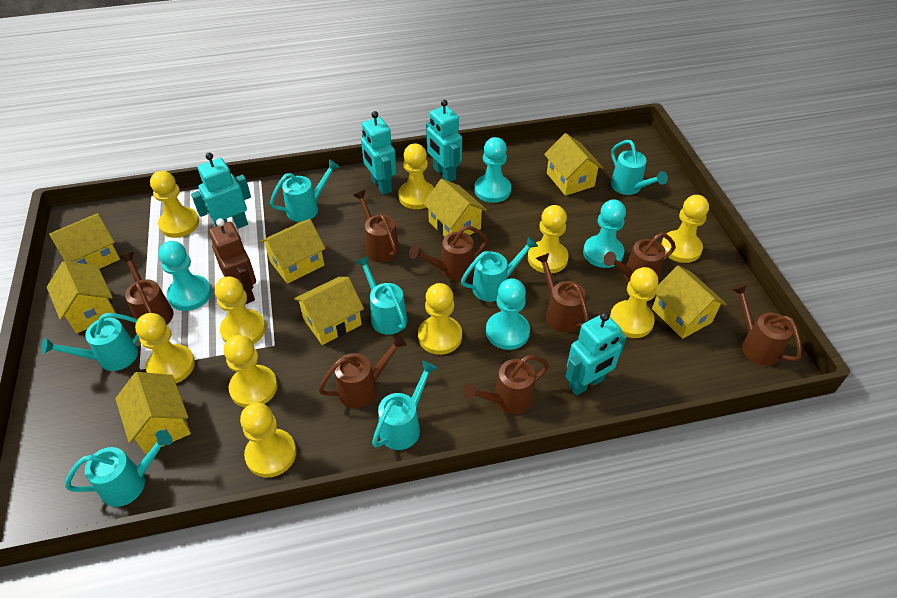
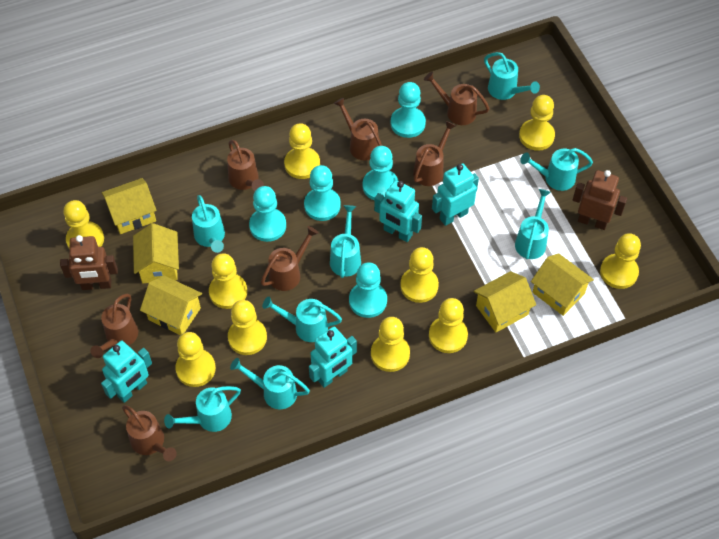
brown robot: [209,218,256,304] = 1 -> [60,235,118,290] [573,170,627,230] = 2
brown watering can: [119,252,173,325] [318,334,407,408] [353,190,399,263] [409,225,488,281] [463,355,549,414] [536,253,589,333] [603,233,676,282] [732,284,802,366] = 8 -> [90,294,138,358] [122,405,177,461] [227,140,264,191] [261,226,319,291] [334,98,382,160] [413,121,456,186] [424,72,490,125] = 7
turquoise pawn: [158,241,211,311] [474,137,511,203] [486,278,530,350] [583,199,626,268] = 4 -> [249,186,286,242] [304,165,341,221] [349,262,387,318] [363,146,398,200] [391,82,426,138] = 5
turquoise watering can: [41,313,139,371] [65,430,173,507] [270,159,340,222] [356,256,407,335] [372,361,437,450] [461,237,538,302] [611,140,668,195] = 7 -> [164,386,241,432] [192,195,225,253] [230,358,310,409] [262,297,342,342] [330,205,361,278] [484,52,540,100] [515,189,551,259] [520,148,593,191] = 8
yellow house: [47,261,116,333] [49,213,120,269] [115,372,191,454] [260,219,326,284] [294,277,364,345] [423,179,487,237] [544,133,603,196] [652,266,726,339] = 8 -> [102,178,157,234] [133,223,179,283] [140,276,202,335] [474,271,536,332] [531,253,594,316] = 5

